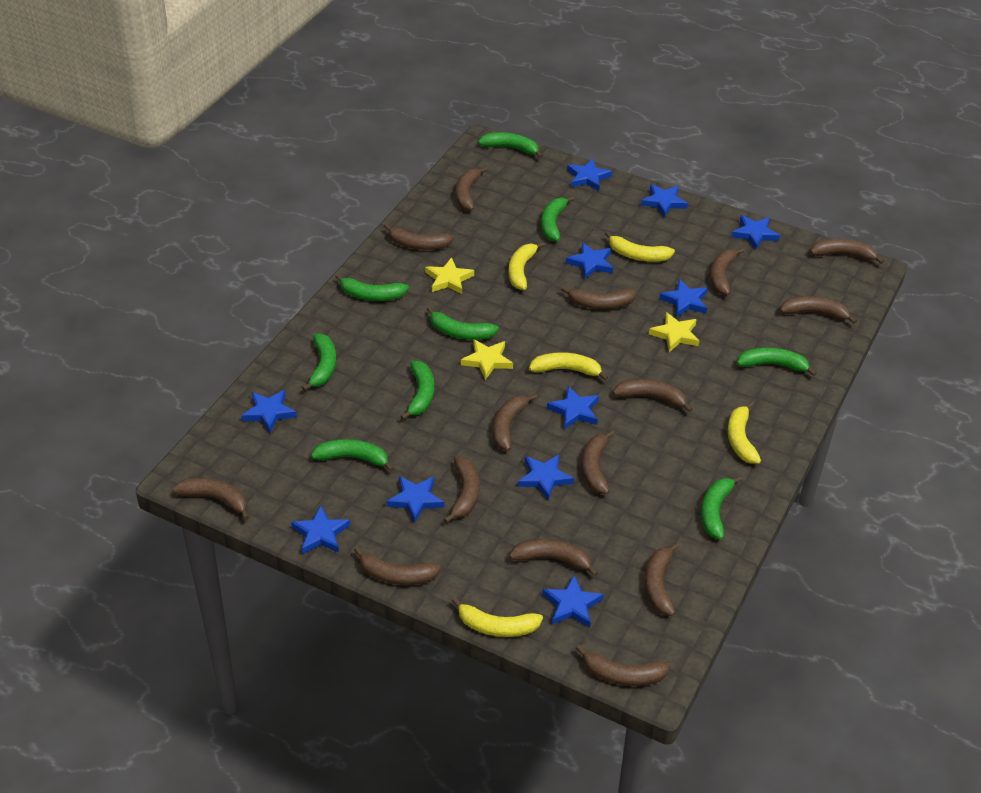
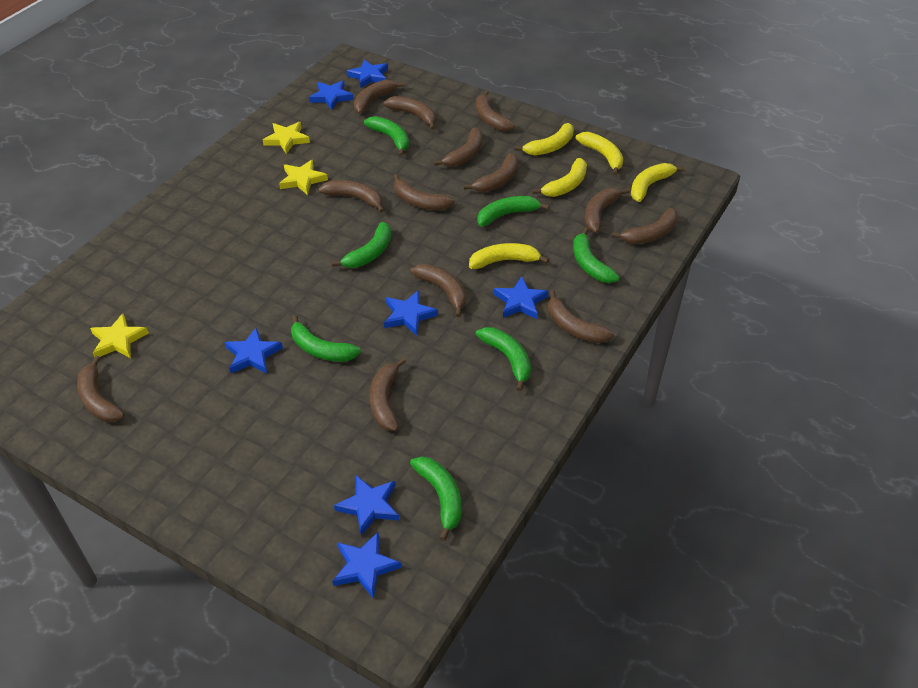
blue star: [241,390,297,433] [291,506,350,554] [387,476,444,523] [518,455,574,500] [543,575,604,628] [547,386,599,429] [566,242,613,279] [567,158,612,191] [641,184,688,217] [659,279,708,317] [731,215,780,250] = 11 -> [224,328,283,374] [309,80,354,110] [332,532,402,599] [334,475,399,536] [347,59,388,88] [384,290,438,336] [494,276,549,319] = 7
brown banana: [173,478,249,520] [354,546,441,585] [384,223,454,250] [443,457,480,523] [456,166,488,211] [493,393,537,451] [509,539,598,577] [561,286,637,309] [576,645,670,686] [582,430,615,494] [613,379,693,412] [645,542,680,616] [710,248,744,295] [780,296,857,324] [810,239,884,264] = 15 -> [77,356,125,422] [319,180,384,213] [354,79,405,114] [370,358,406,431] [384,96,436,130] [393,174,455,210] [411,264,466,317] [434,128,483,167] [463,153,518,192] [476,90,515,131] [548,290,614,343] [585,188,630,233] [612,208,678,244] = 13
green banana: [302,333,336,391] [311,439,394,471] [335,274,409,301] [400,361,434,420] [427,307,499,340] [478,132,543,158] [541,196,574,241] [701,475,743,540] [737,348,817,376] = 9 -> [291,315,361,362] [331,222,391,268] [364,116,409,157] [410,456,461,541] [476,327,531,391] [477,196,549,226] [573,227,620,283] = 7

